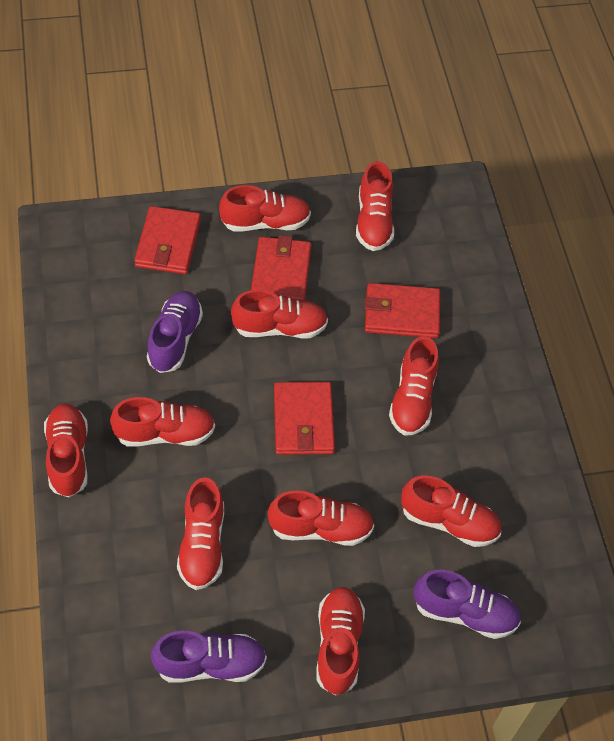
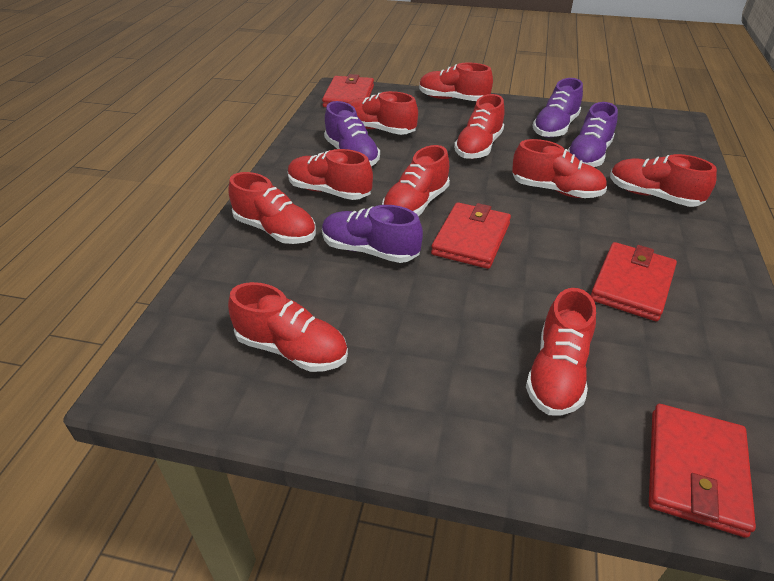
purple shoe: [147,291,203,373] [151,631,267,683] [414,569,521,639] = 3 -> [322,205,423,263] [324,101,380,166] [533,78,583,138] [567,102,618,167] = 4

